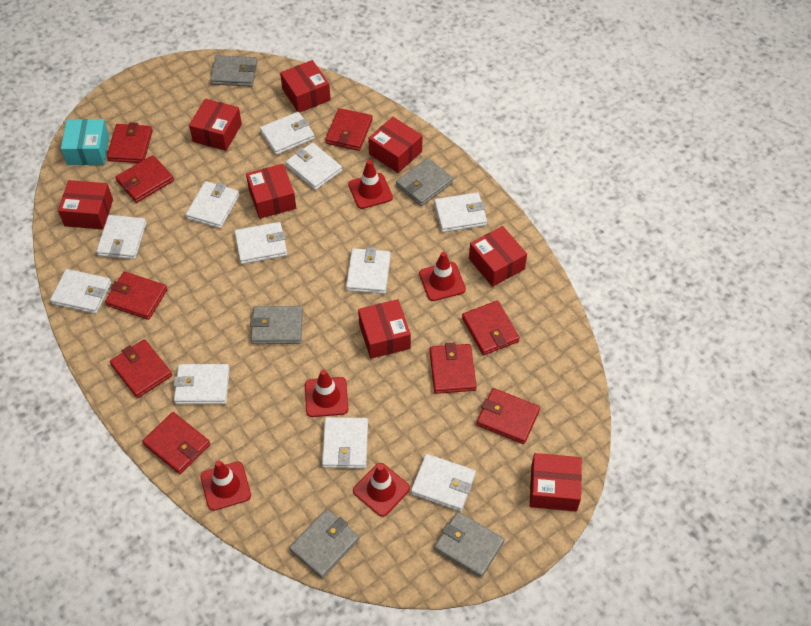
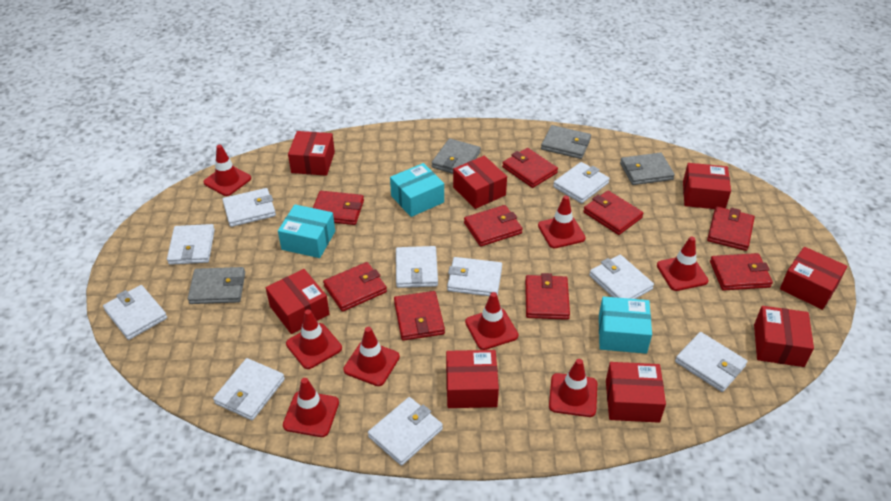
grey wallet: [210,55,257,87] [250,306,303,344] [289,509,359,579] [396,158,453,206] [434,512,504,578] = 5 -> [188,267,245,304] [432,138,481,174] [541,125,591,159] [620,152,675,185] = 4
red traffic cone: [200,460,251,511] [305,369,348,417] [348,160,393,209] [353,463,410,517] [419,252,466,301] = 5 -> [203,145,251,196] [283,378,339,437] [286,309,342,369] [343,327,400,386] [465,292,519,350] [538,196,586,248] [549,359,597,417] [657,236,709,291] = 8
turquoise box: [61,119,109,165] = 1 -> [278,204,335,258] [390,163,444,217] [599,296,652,354] = 3
white wallet: [50,269,111,314] [96,215,146,259] [174,364,230,404] [186,181,239,228] [234,222,287,264] [260,112,315,155] [285,143,342,190] [322,417,368,468] [346,247,391,294] [411,454,476,511] [434,192,487,232] = 11 -> [103,285,167,340] [167,224,215,265] [213,358,285,420] [222,188,276,227] [368,397,443,466] [396,246,438,288] [447,257,502,296] [553,162,610,203] [589,255,654,299] [675,332,747,392] = 10

